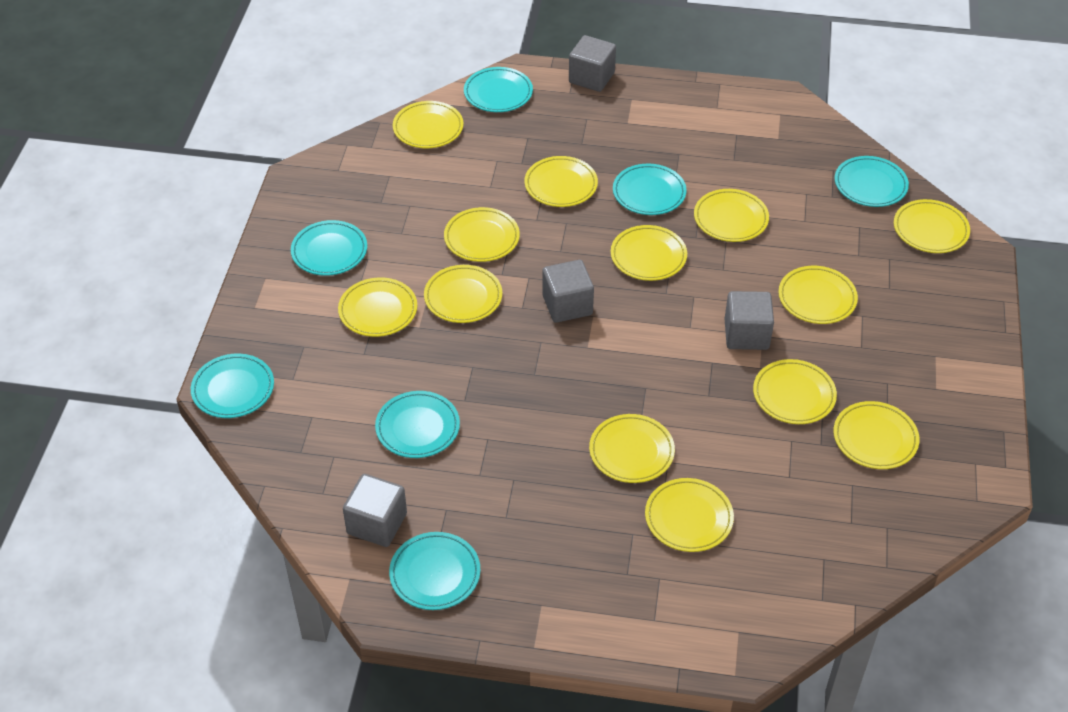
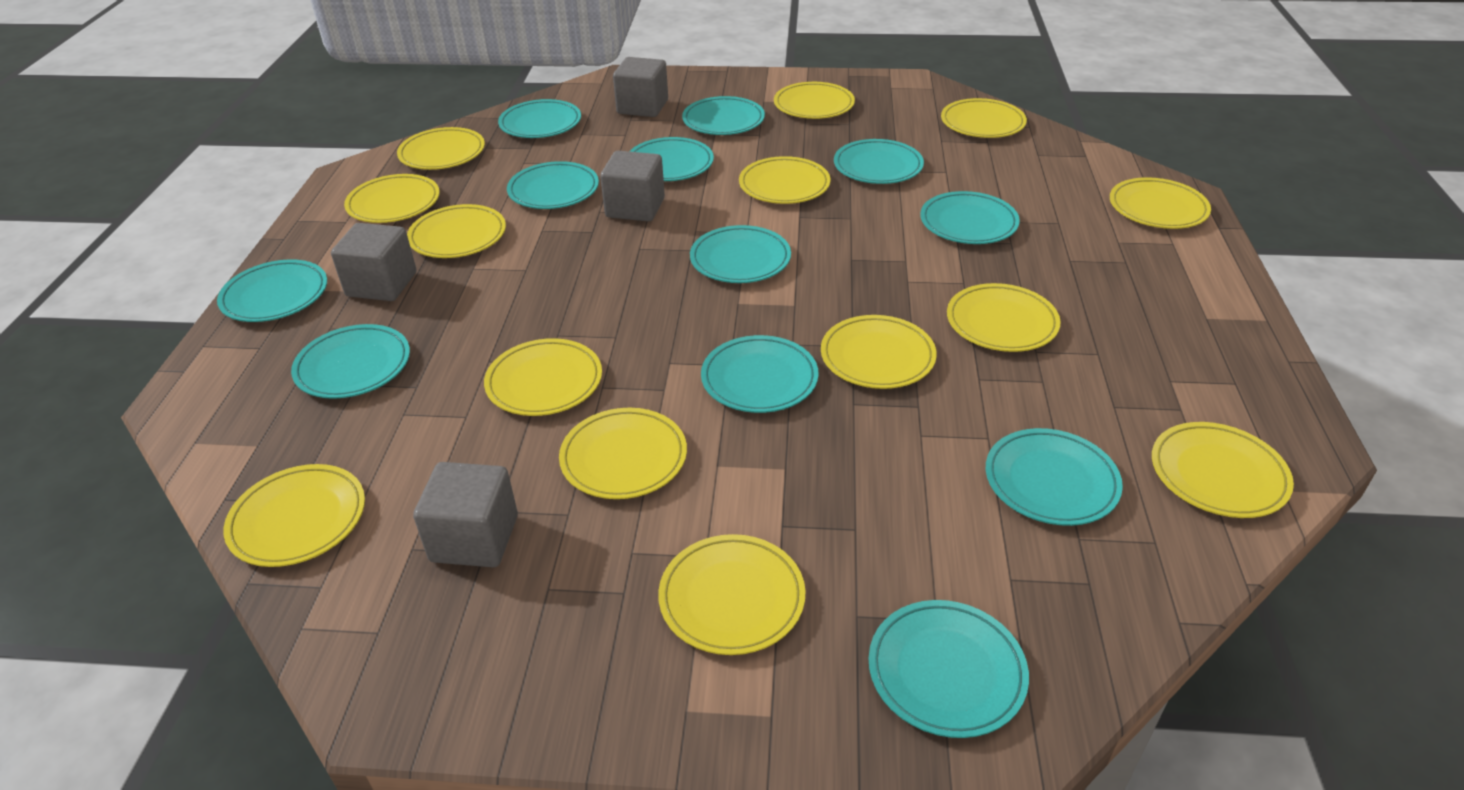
turquoise plate: [191,354,274,418] [291,220,367,276] [375,391,460,458] [389,532,481,610] [464,67,533,112] [613,164,687,215] [835,156,909,207] = 7 -> [217,259,327,322] [291,324,410,399] [498,99,581,138] [507,161,599,209] [629,137,714,181] [682,96,765,135] [690,225,791,283] [701,335,819,413] [834,139,924,184] [869,600,1029,738] [920,191,1020,244] [986,428,1123,526] = 12
yellow plate: [338,277,417,337] [393,101,464,148] [424,265,502,323] [444,207,520,262] [525,156,598,207] [589,414,675,483] [611,225,687,281] [645,478,734,552] [694,189,769,242] [753,359,837,424] [778,266,858,324] [834,401,920,469] [894,199,970,253] = 13 -> [223,464,365,567] [344,174,440,223] [397,127,485,170] [407,204,506,258] [484,338,602,416] [559,408,687,499] [658,534,805,655] [739,156,831,204] [774,82,855,119] [821,315,937,389] [941,98,1027,138] [947,283,1061,352] [1110,177,1211,229] [1152,422,1294,518] = 14

